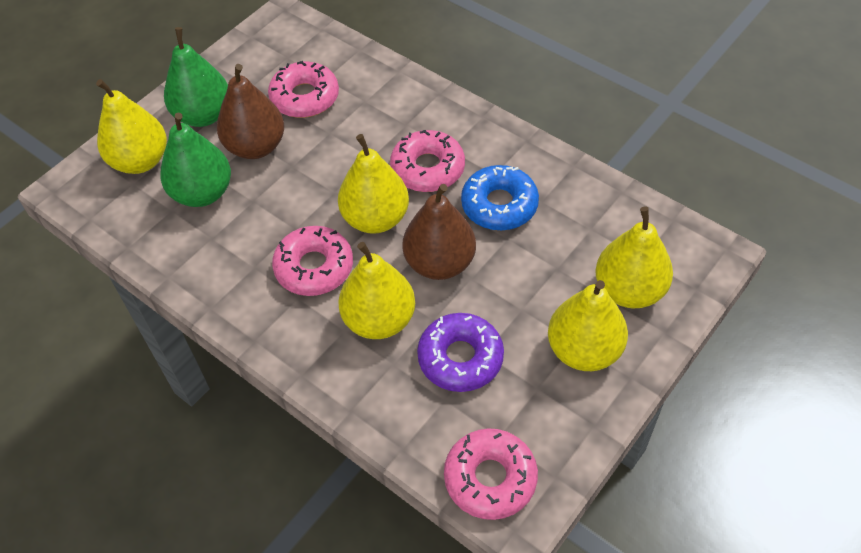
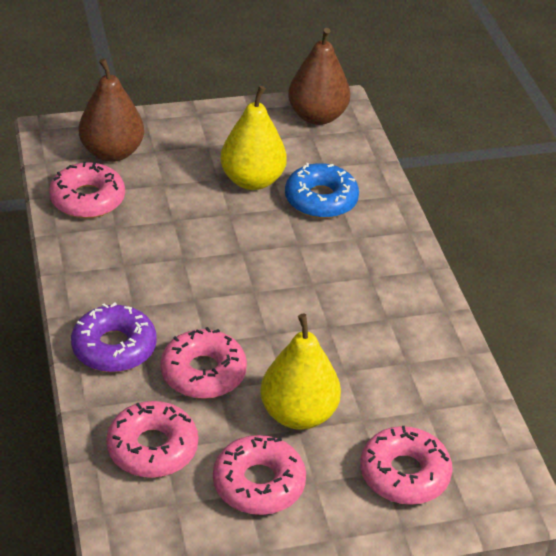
green pear: [160,113,231,207] [164,27,228,127] = 2 -> none = 0
pink donut: [268,61,339,118] [272,226,353,296] [390,130,465,192] [444,428,538,520] = 4 -> [49,161,125,218] [106,401,198,478] [160,327,247,399] [213,435,306,515] [360,426,453,505] = 5
yellow pear: [96,79,167,174] [338,134,409,234] [338,242,415,339] [548,280,628,371] [595,207,673,309] = 5 -> [220,86,287,190] [260,314,341,430] = 2

